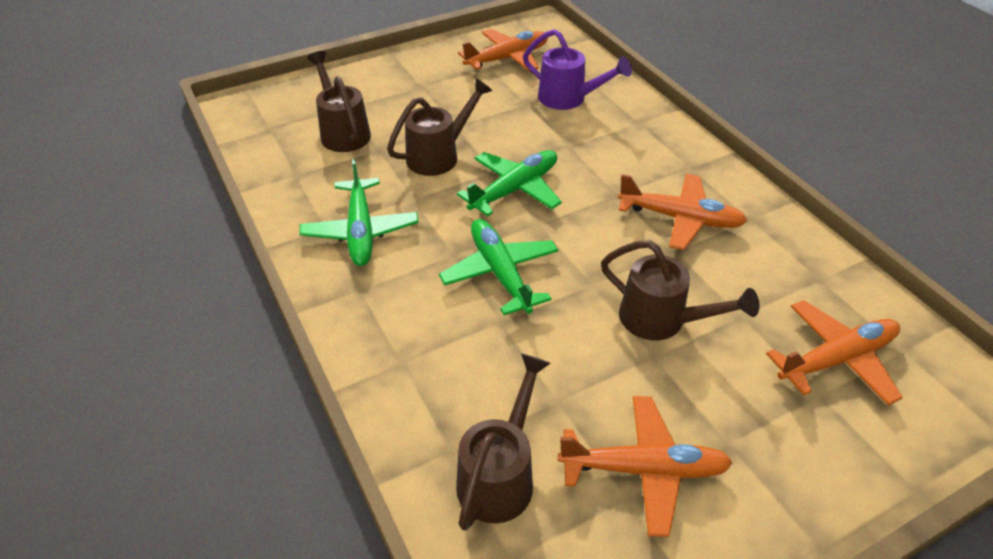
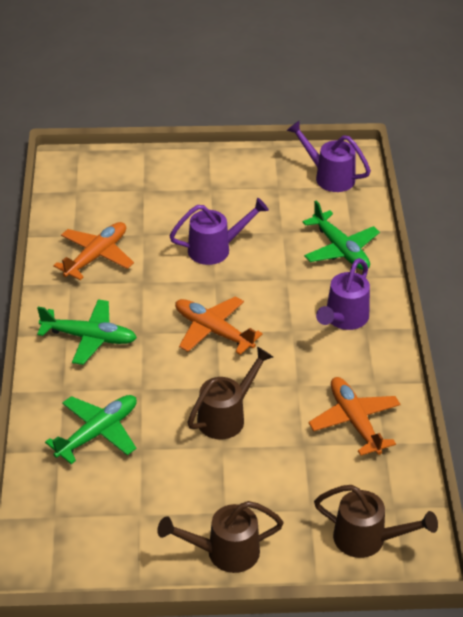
brown watering can: [307,51,371,152] [387,78,493,176] [456,354,551,531] [601,240,759,340] = 4 -> [157,501,284,573] [187,347,273,439] [314,485,438,558] = 3
orange plane: [458,29,548,72] [558,396,733,537] [618,174,747,250] [766,300,903,406] = 4 -> [53,222,134,280] [175,296,263,355] [309,377,401,456] = 3
purple watering can: [523,29,632,110] = 1 -> [170,198,269,265] [287,121,371,192] [316,258,370,330] = 3

